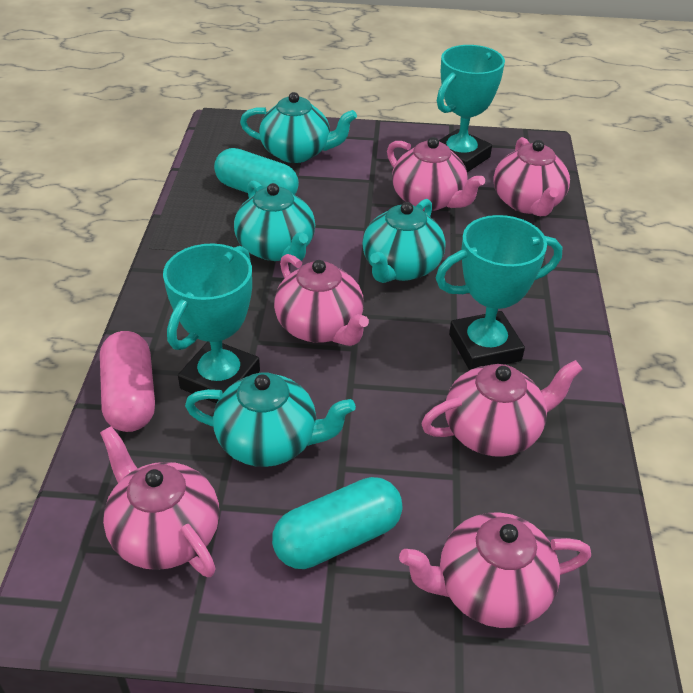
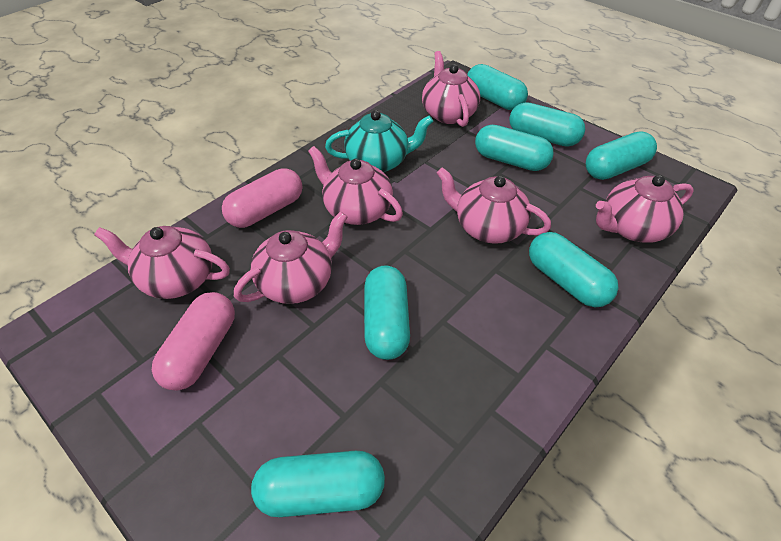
pink capsule: [100,331,155,432] = 1 -> [152,292,235,391] [222,168,303,228] = 2
turquoise capsule: [214,148,299,195] [272,477,402,569] = 2 -> [251,451,385,517] [364,265,410,360] [467,64,528,110] [475,125,554,171] [509,102,585,147] [529,232,618,307] [586,131,657,180] = 7
turquoise teapot: [185,372,356,467] [234,180,315,261] [240,92,357,163] [362,199,445,283] = 4 -> [325,110,433,172] = 1
turquoise trophy: [163,244,260,404] [436,215,562,371] [437,45,505,172] = 3 -> none = 0

